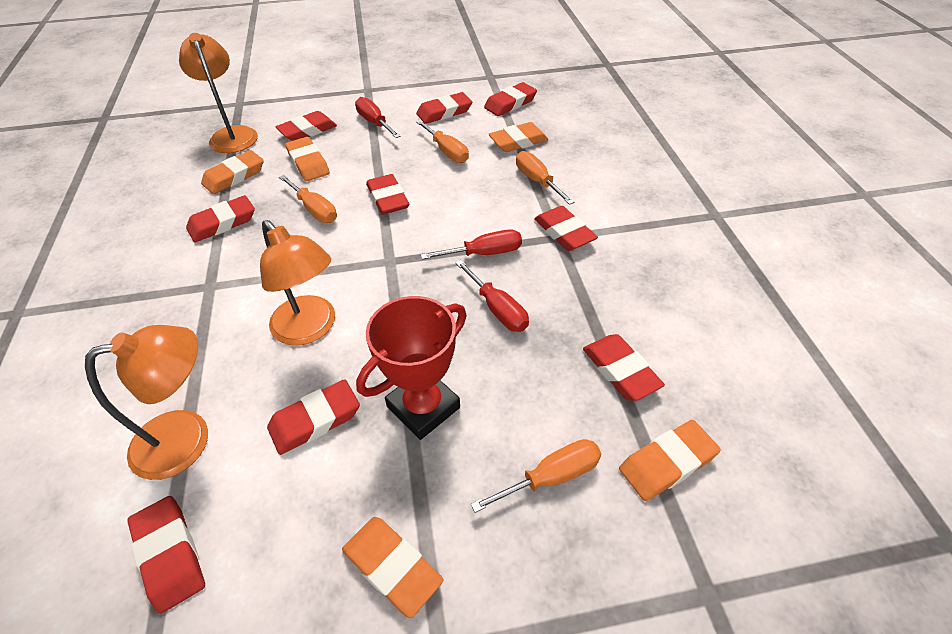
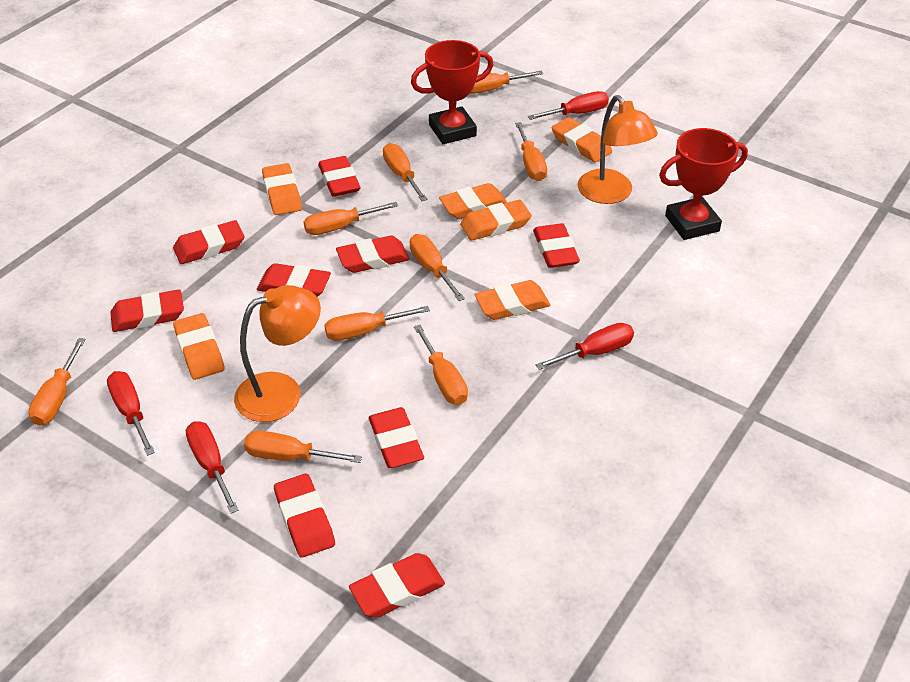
orange eraser: [201,150,264,194] [285,137,330,181] [342,517,443,618] [489,122,548,152] [619,420,721,501] = 5 -> [173,313,225,380] [262,163,302,215] [439,183,508,219] [460,200,532,241] [474,280,550,320] [552,117,612,162] = 6
orange lamp: [85,325,208,480] [179,33,258,153] [260,220,335,346] = 3 -> [234,285,321,422] [577,95,658,204] = 2
orange screwdriver: [279,175,337,223] [416,120,469,163] [471,439,601,513] [516,151,574,205] = 4 -> [28,338,86,426] [244,431,362,463] [303,202,398,235] [324,306,430,341] [383,143,427,201] [410,234,465,301] [414,325,468,405] [470,71,543,94] [515,122,547,181] = 9
red screwdriver: [355,97,401,138] [421,230,522,259] [455,260,529,332] = 3 -> [107,371,155,456] [186,421,239,513] [528,91,609,120] [536,323,634,370] = 4
red trophy: [356,296,467,440] = 1 -> [411,40,493,144] [659,128,748,240] = 2

